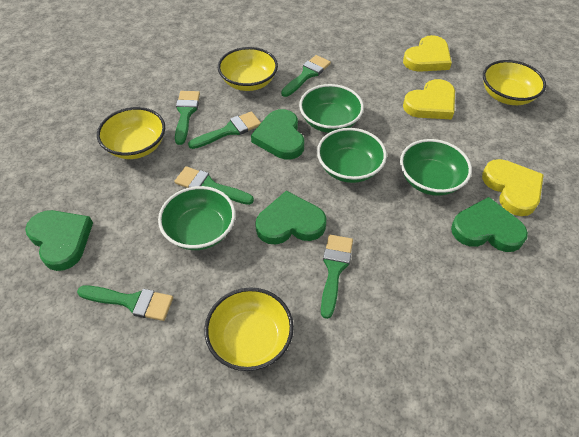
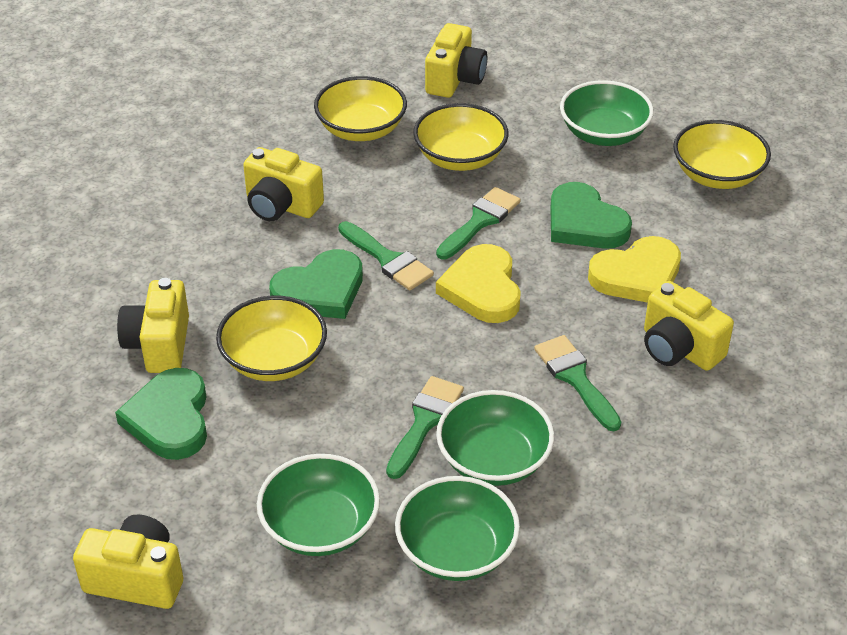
green brush: [77,285,173,321] [174,166,254,205] [175,91,200,145] [188,111,261,149] [281,55,331,97] [321,235,353,319] = 6 -> [338,221,434,291] [386,376,464,479] [436,187,521,260] [534,335,621,431] = 4
green heart: [25,210,93,271] [251,109,304,160] [255,191,326,245] [451,197,528,252] = 4 -> [115,368,207,460] [269,249,363,319] [550,182,632,249] = 3
yellow camera: none = 0 -> [73,515,183,609] [117,278,189,373] [243,147,324,221] [425,23,487,98] [644,281,734,371] = 5
yellow heart: [403,35,452,72] [403,79,455,120] [482,159,544,216] = 3 -> [436,244,521,323] [588,236,681,303] = 2

